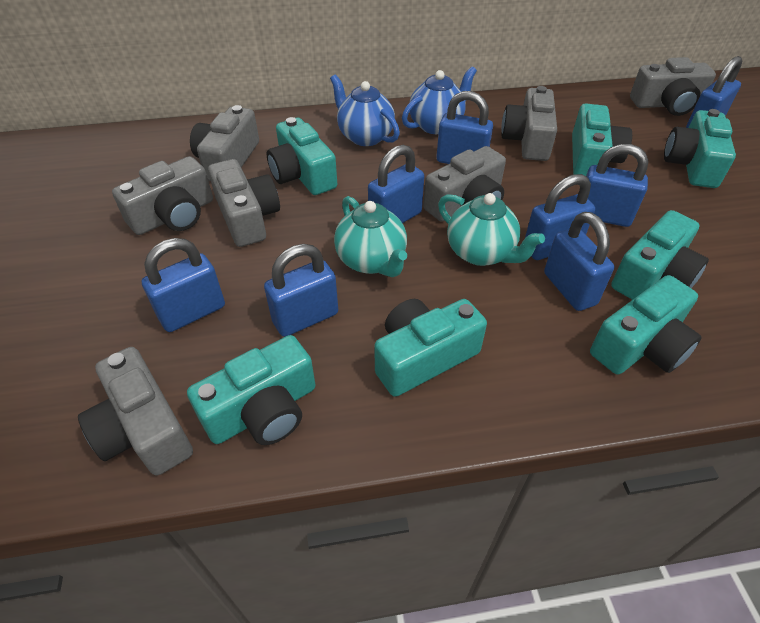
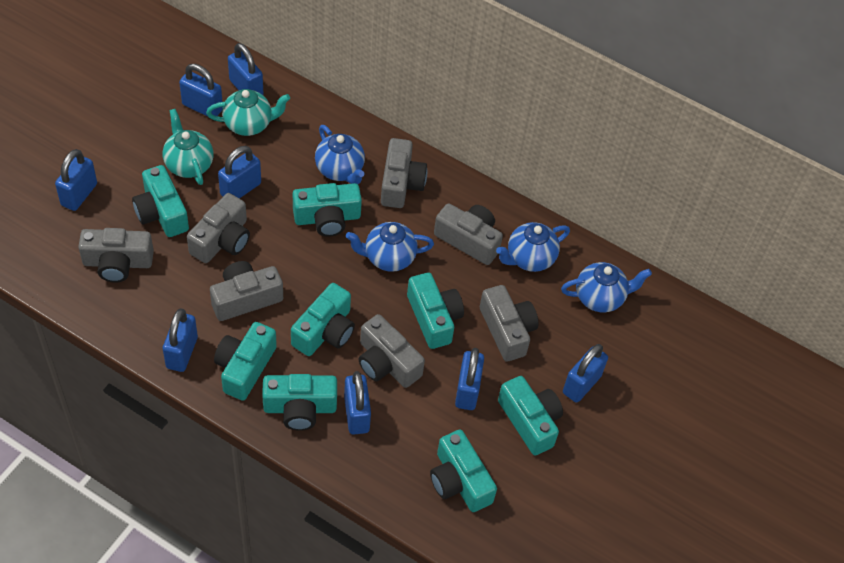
blue teapot: [330,74,400,146] [402,66,477,134] = 2 -> [315,125,365,184] [346,222,434,272] [496,222,570,272] [561,262,652,312] = 4
turquoise camera: [187,335,315,445] [267,117,337,195] [374,299,487,397] [572,104,632,176] [590,275,702,374] [611,210,709,300] [664,109,736,188] = 7 -> [132,165,189,237] [214,322,277,400] [262,374,337,431] [291,283,355,356] [293,183,362,237] [407,273,464,349] [430,430,497,512] [498,376,563,455] = 8

